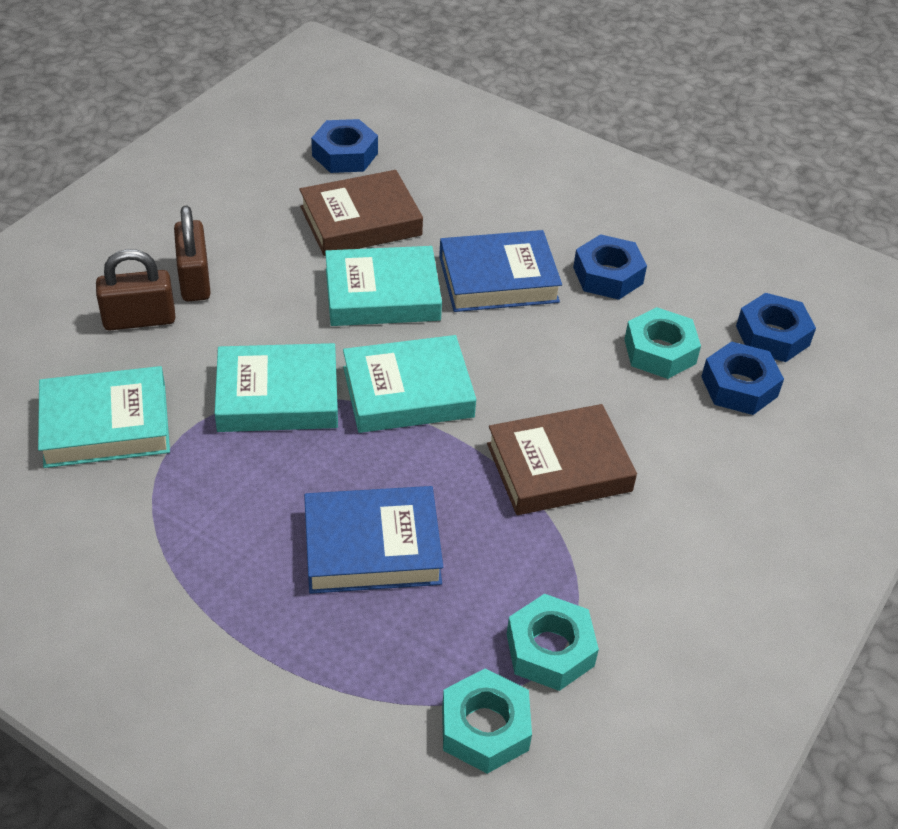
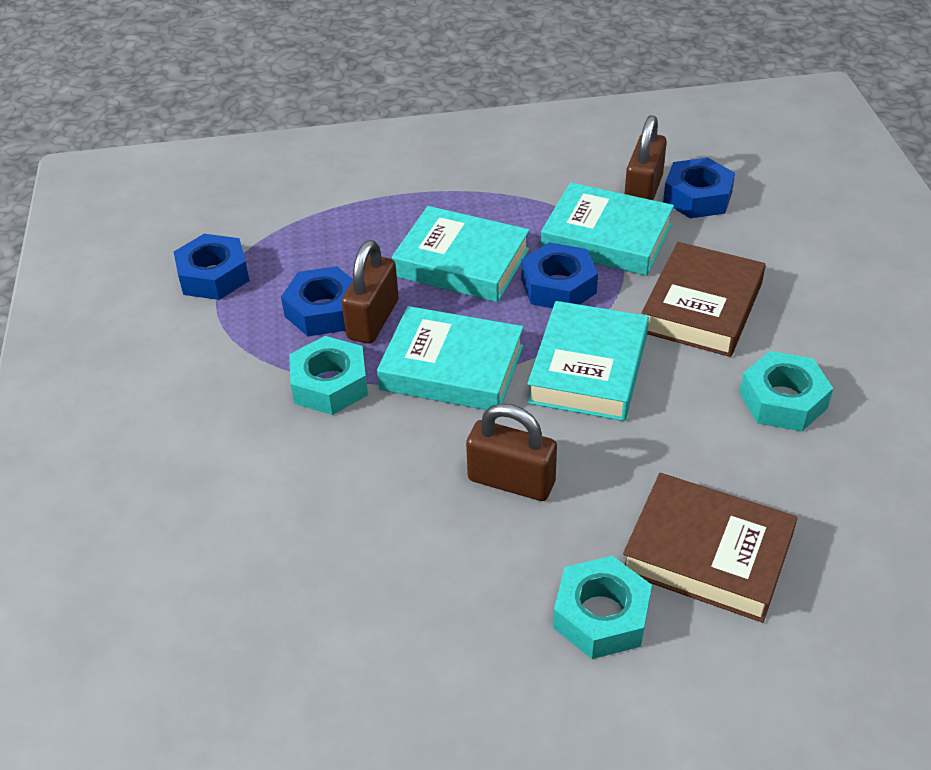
blue book: [304,486,443,594] [439,230,562,312] = 2 -> none = 0
brown padlock: [96,249,175,330] [174,206,211,301] = 2 -> [341,240,399,344] [466,403,557,501] [625,115,667,200] = 3

